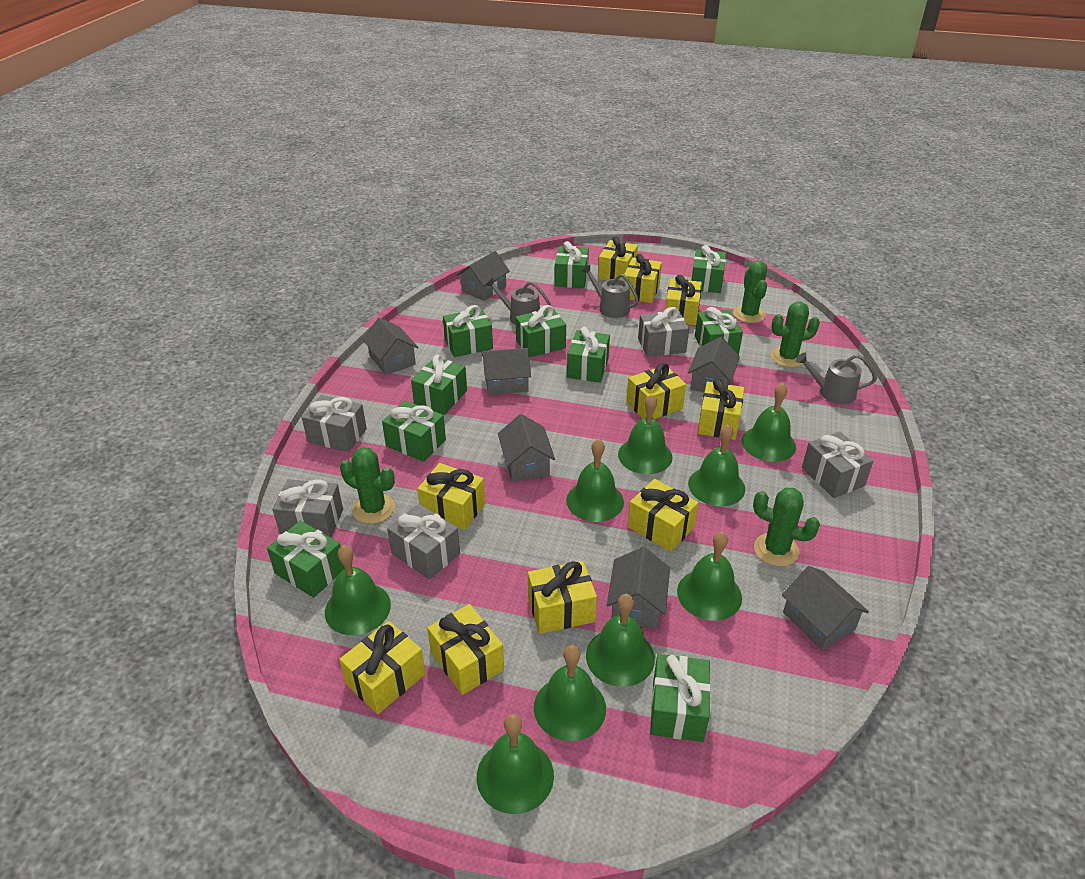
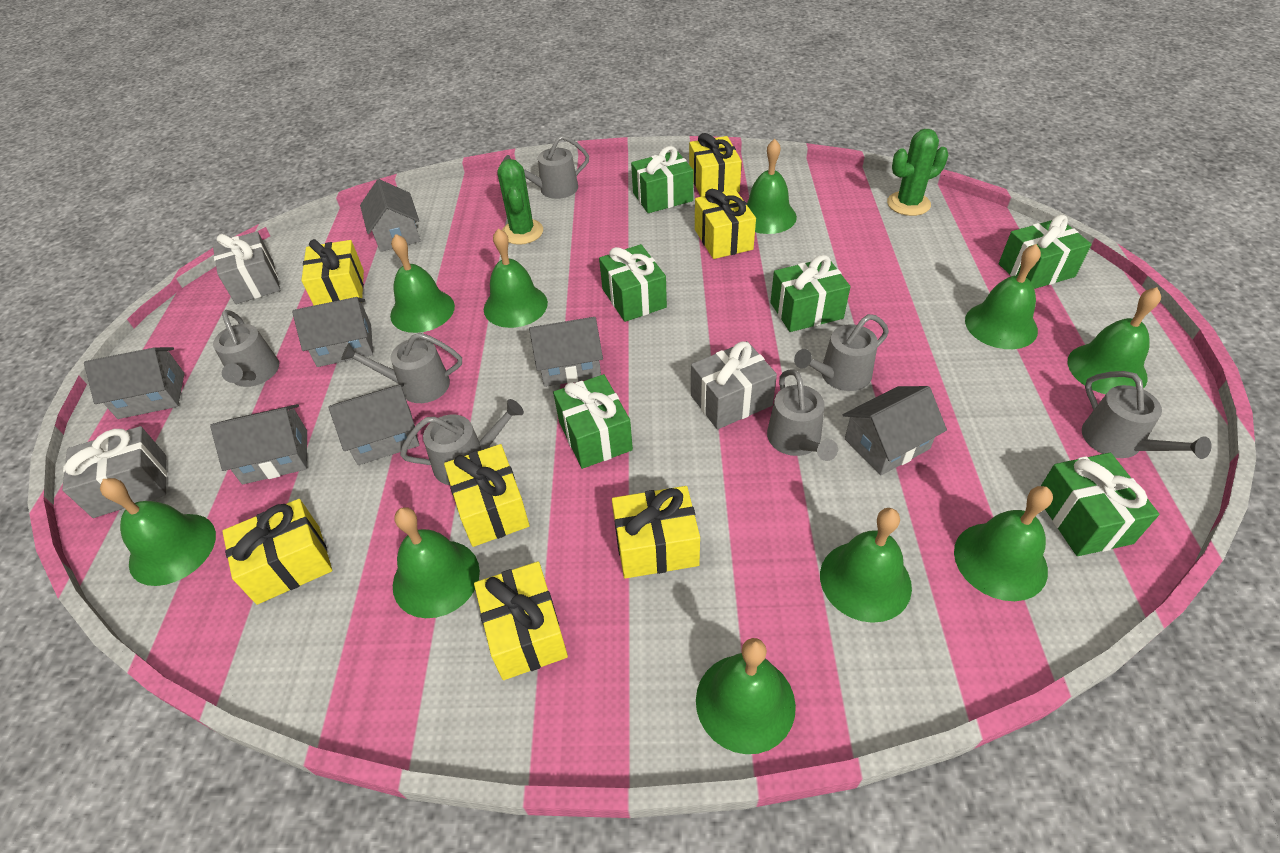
green bell: [325,545,391,635] [477,714,554,814] [534,645,606,741] [566,439,624,522] [586,594,655,687] [618,394,673,474] [677,532,742,621] [688,424,745,506] [742,383,796,462] = 9 -> [100,478,216,586] [390,234,455,333] [393,507,480,618] [484,228,548,328] [696,638,796,754] [747,139,797,234] [820,508,912,623] [954,486,1053,601] [965,244,1041,349] [1068,287,1161,394] = 10
green cactus: [340,447,395,524] [733,261,767,323] [753,487,820,567] [771,302,820,367] = 4 -> [497,159,543,245] [887,129,948,216] = 2
green gift: [267,521,345,598] [382,400,446,462] [411,355,467,415] [443,305,493,357] [515,305,566,357] [555,241,589,288] [567,327,610,383] [650,654,711,742] [691,245,726,293] [695,307,743,355] = 10 -> [553,374,633,469] [599,244,667,322] [631,146,694,213] [770,255,851,332] [999,215,1092,289] [1041,453,1159,556] = 6
grey gift: [272,479,343,538] [302,395,367,452] [387,504,460,579] [638,307,689,357] [802,431,874,498] = 5 -> [62,426,167,518] [213,231,280,304] [691,341,777,429] = 3
grey watering can: [485,277,551,325] [581,265,639,318] [796,352,877,404] = 3 -> [213,310,279,387] [341,333,462,403] [400,399,524,485] [503,135,589,199] [767,370,838,461] [794,314,889,391] [1082,371,1212,459] = 7
yellow gift: [339,621,426,714] [417,463,485,530] [427,604,504,695] [528,561,597,634] [598,236,638,281] [623,254,662,303] [626,363,686,419] [628,479,699,552] [665,275,702,325] [698,379,744,440] = 10 -> [222,499,332,605] [301,239,364,305] [444,444,530,547] [474,562,568,680] [612,486,700,579] [689,133,742,197] [695,189,756,259] = 7

